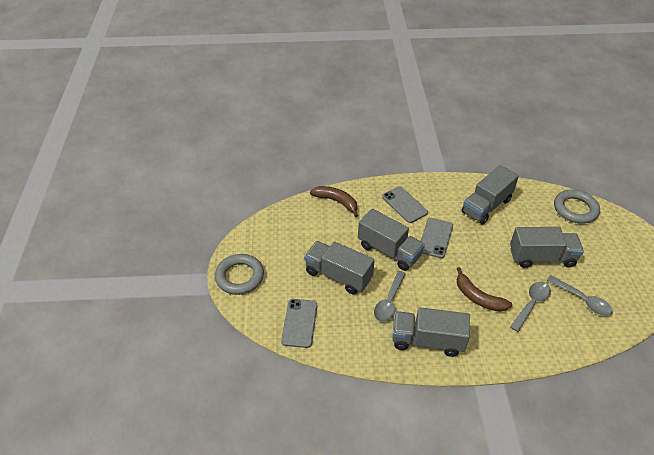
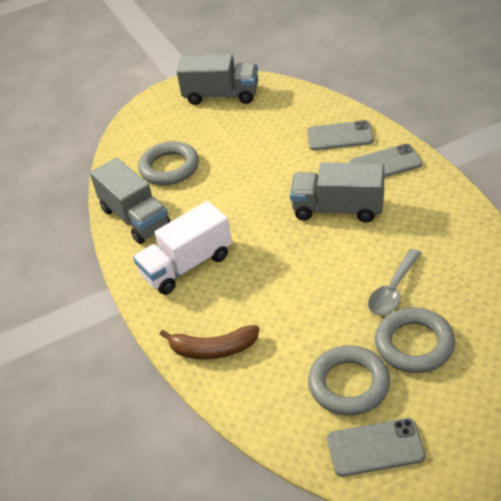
brown banana: [310,186,358,217] [457,267,512,312] = 2 -> [160,325,259,359] = 1
grey ring: [215,254,264,295] [554,189,600,224] = 2 -> [138,141,199,185] [308,345,390,416] [375,307,455,373] = 3
grey spoon: [374,271,406,322] [510,281,551,332] [547,275,613,316] = 3 -> [368,249,421,316] = 1
grey truck: [304,241,375,294] [358,209,425,271] [392,307,470,357] [461,165,519,225] [510,227,584,268] = 5 -> [90,158,171,244] [177,54,258,105] [290,163,384,223] = 3
white truck: none = 0 -> [133,201,232,295] = 1

